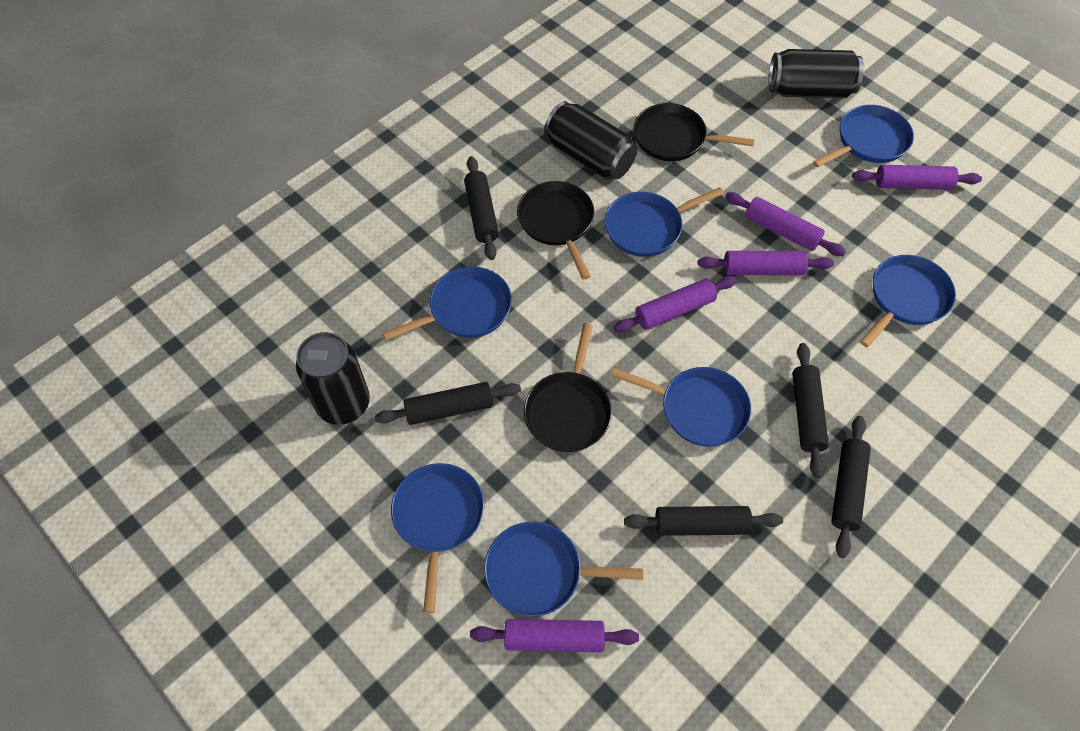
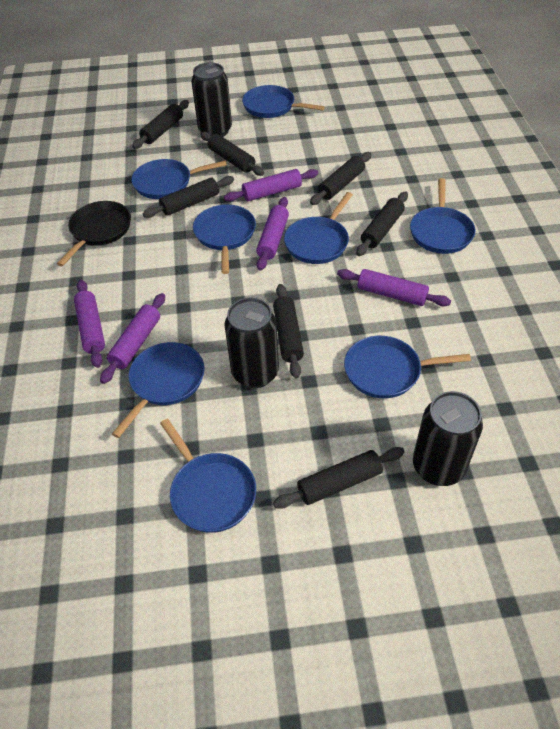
black pan: [517,181,594,280] [524,323,612,452] [634,103,755,161] = 3 -> [57,201,131,266] = 1
black rolling pin: [375,382,521,425] [464,156,499,260] [624,506,783,536] [792,343,829,479] [831,416,871,558] = 5 -> [132,100,189,149] [142,176,234,218] [200,132,264,176] [273,284,304,378] [273,447,405,509] [310,152,372,205] [356,192,408,256] = 7
blue pan: [382,267,512,340] [391,463,484,613] [484,522,643,616] [604,187,724,257] [611,367,751,447] [813,105,914,168] [860,255,956,347] = 7 -> [112,342,205,438] [131,159,227,199] [160,419,256,533] [193,205,256,274] [242,85,325,118] [284,192,353,264] [344,336,471,398] [410,178,475,254] = 8

